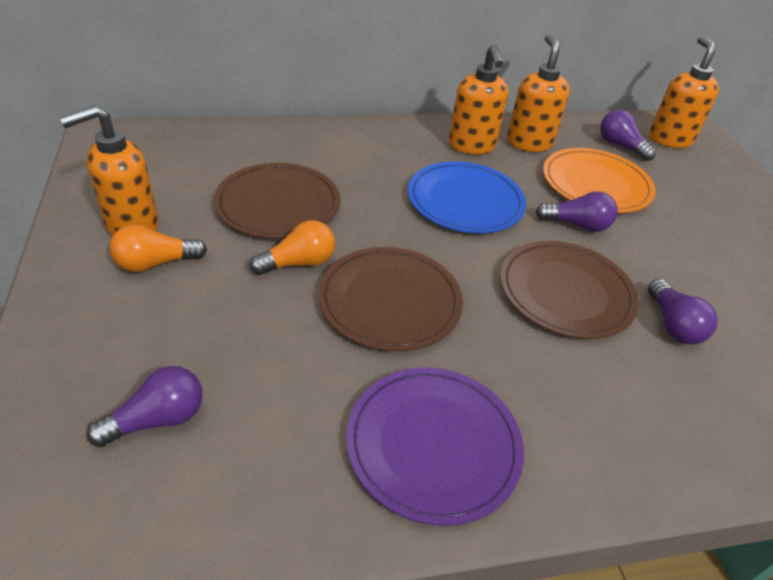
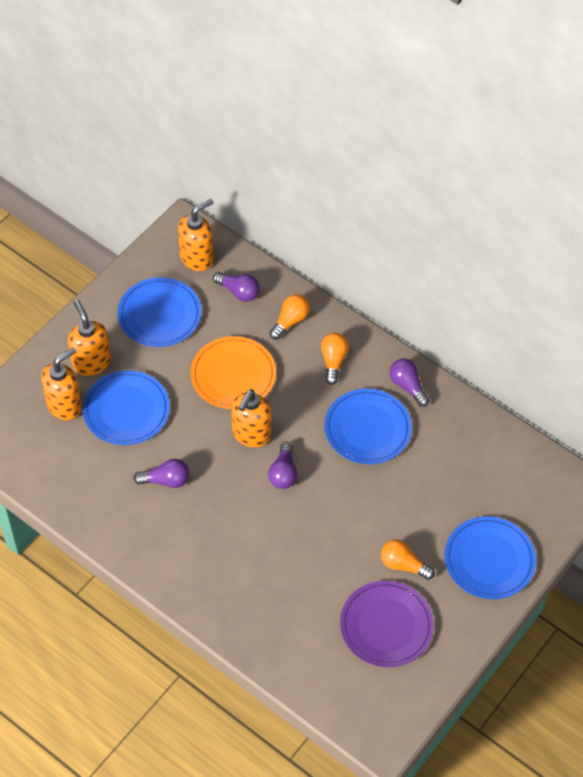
blue plate: [408,161,526,233] = 1 -> [83,370,170,445] [117,277,201,347] [324,389,412,464] [445,517,536,599] = 4
brown plate: [214,163,340,239] [318,247,463,351] [500,241,639,339] = 3 -> none = 0
orange light bulb: [109,224,207,272] [250,220,335,275] = 2 -> [270,294,310,339] [321,333,349,385] [381,540,435,580] = 3

